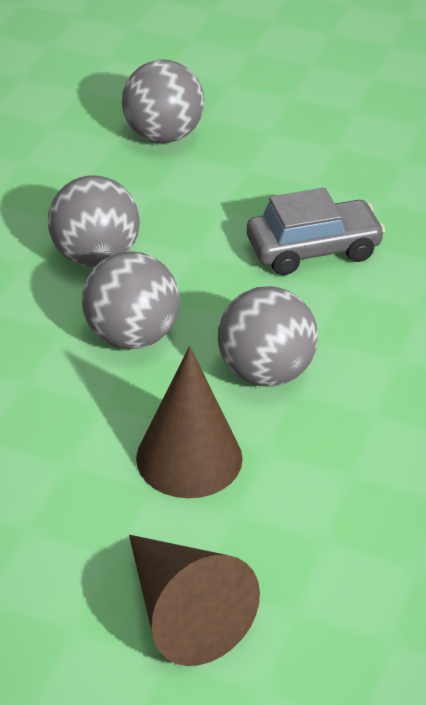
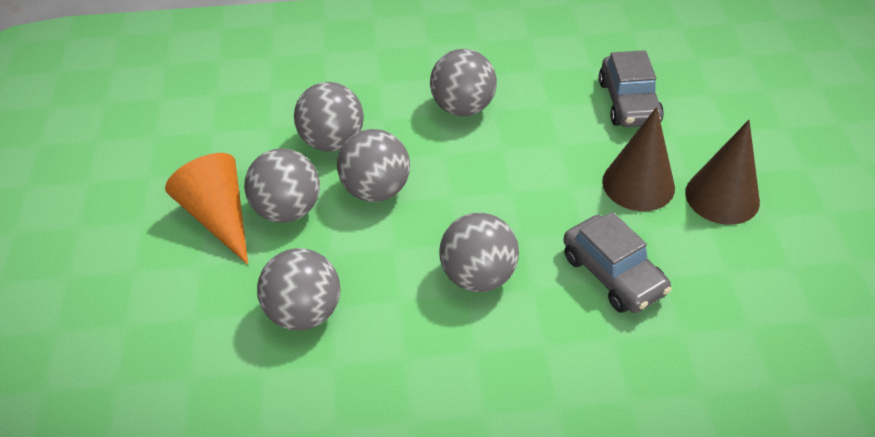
grey ball: [48,175,140,268] [82,252,180,349] [122,59,204,143] [218,286,318,387] = 4 -> [244,148,320,223] [257,248,340,331] [294,82,364,152] [337,129,410,202] [430,49,497,116] [439,213,519,292] = 6
grey car: [247,188,385,275] = 1 -> [563,212,672,313] [599,50,664,127] = 2
orange cone: none = 0 -> [165,153,248,265] = 1

